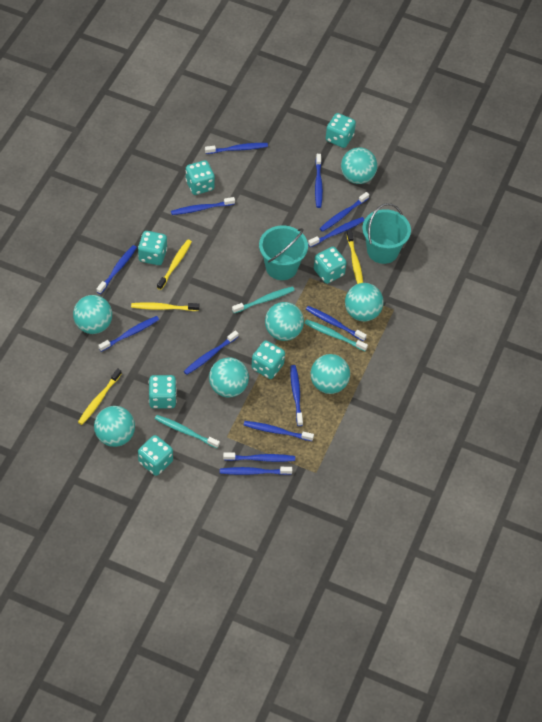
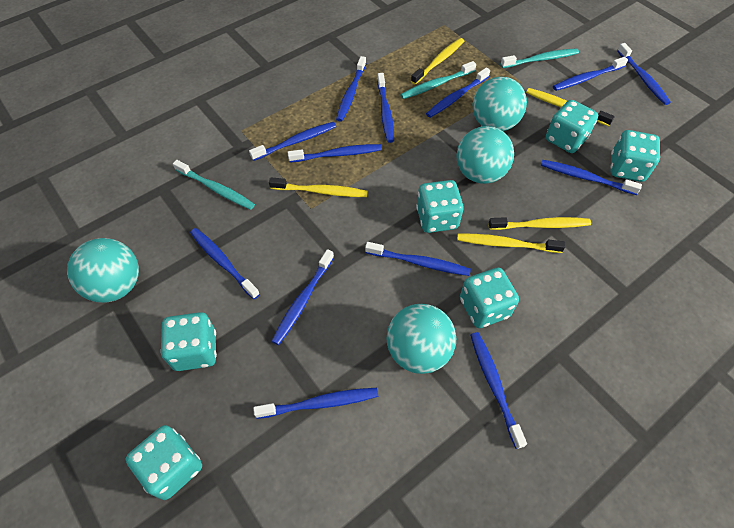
turquoise ball: [73,295,112,334] [94,406,135,447] [209,358,249,397] [265,302,304,341] [311,354,350,394] [341,148,377,184] [345,283,383,322] = 7 -> [67,238,139,303] [387,304,456,374] [456,126,514,184] [473,77,527,131] = 4
turquoise bucket: [259,226,308,280] [362,203,411,264] = 2 -> none = 0
turquoise dice: [138,231,167,265] [138,435,173,476] [149,375,177,409] [186,160,215,195] [251,341,285,379] [314,247,347,284] [326,113,356,148] = 7 -> [126,425,202,500] [160,312,217,371] [416,180,464,233] [460,268,519,328] [546,100,598,153] [610,130,660,182] = 6
yellow toothbrush: [78,368,121,425] [131,302,199,311] [157,239,192,290] [347,230,363,284] = 4 -> [269,177,368,197] [411,38,464,84] [457,234,565,253] [488,217,591,230] [526,88,615,126] = 5

